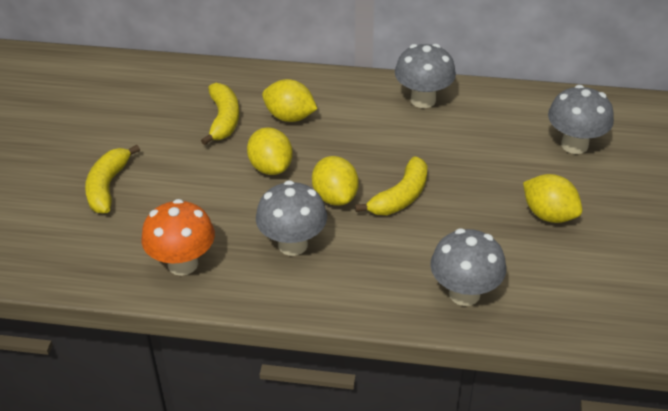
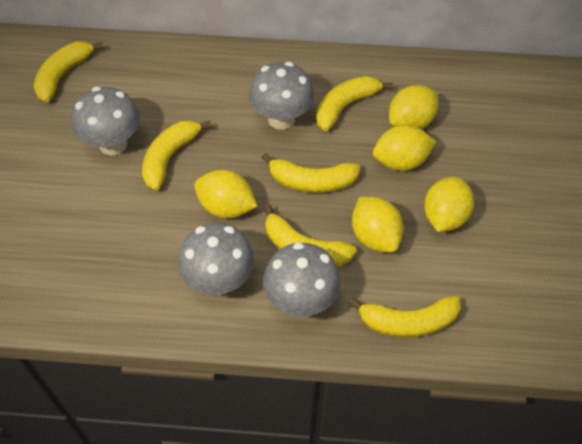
orange mushroom: [141,199,215,276] = 1 -> none = 0
yellow banana: [85,145,140,214] [201,83,239,145] [355,157,428,215] = 3 -> [33,41,104,102] [142,120,212,190] [261,153,361,193] [264,204,357,266] [316,76,393,131] [348,296,461,338] = 6
yellow lemon: [247,127,293,175] [262,79,317,122] [312,156,359,206] [523,174,582,223] = 4 -> [194,170,258,219] [352,197,404,253] [373,125,436,171] [389,85,438,129] [424,177,474,232] = 5

